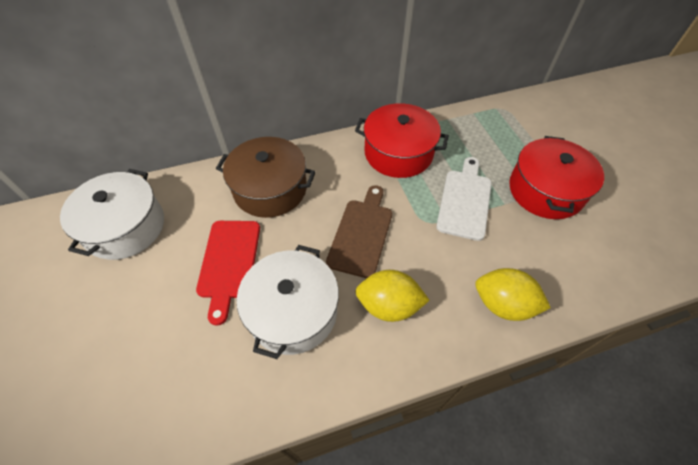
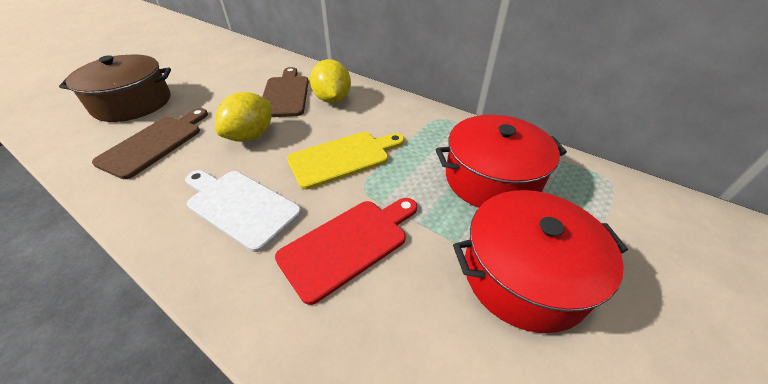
brown cutting board: [326,185,392,278] = 1 -> [92,108,208,179] [262,67,309,117] = 2
white pot: [60,169,164,260] [237,245,339,359] = 2 -> none = 0
yellow cutting board: none = 0 -> [287,132,404,190] = 1

